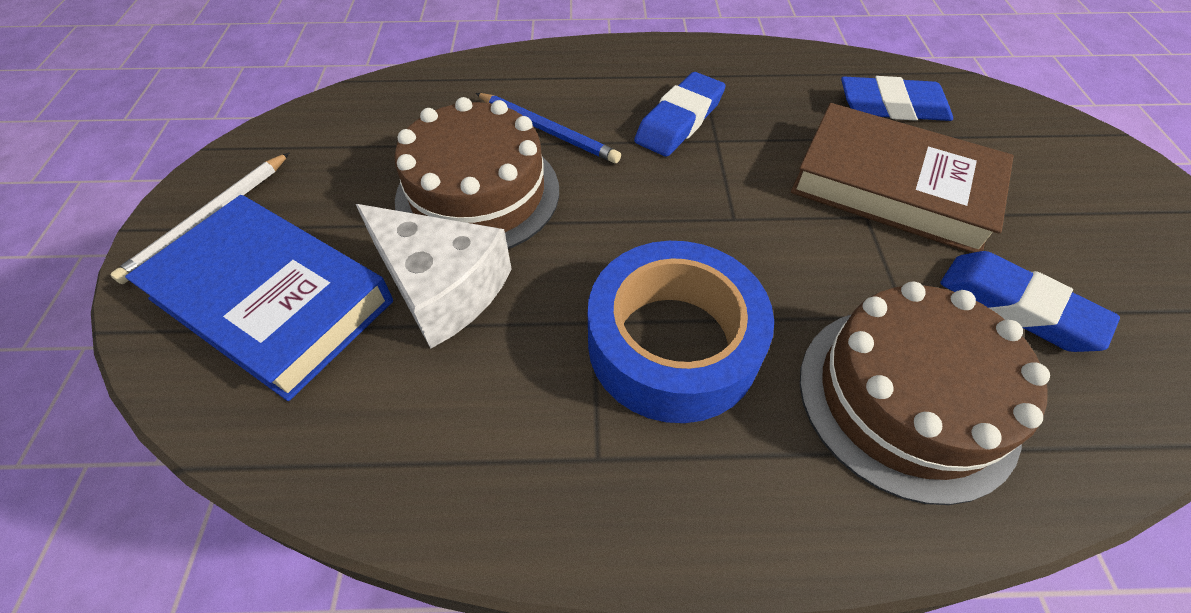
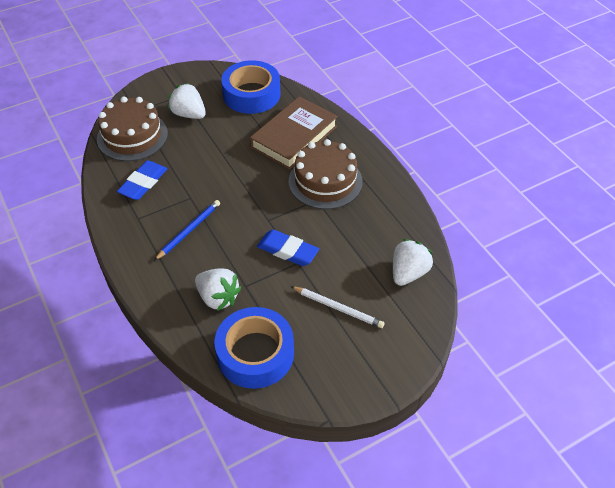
blue book: [125,195,393,401] = 1 -> none = 0
blue eraser: [634,72,726,157] [841,76,953,121] [940,251,1120,352] = 3 -> [117,160,167,200] [257,230,319,266] = 2
blue tape: [588,241,774,423] = 1 -> [215,307,294,389] [221,60,281,114] = 2
white cheese: [356,204,512,349] = 1 -> none = 0
white strawberry: none = 0 -> [168,83,206,119] [195,268,241,311] [393,239,433,286] = 3

